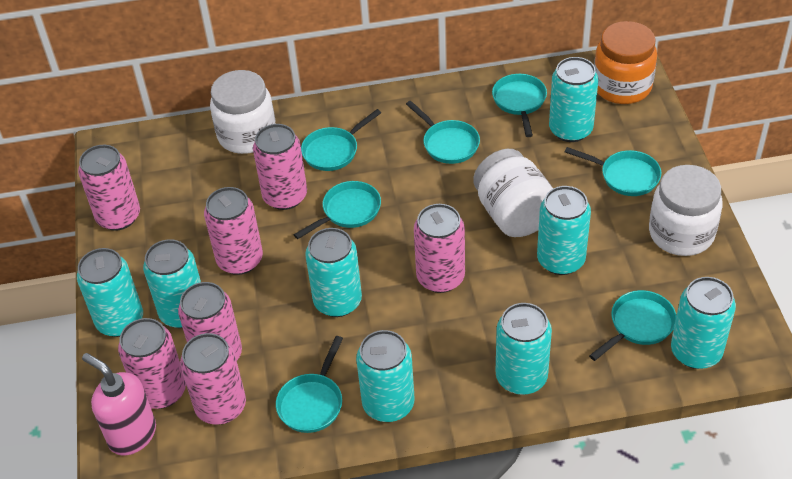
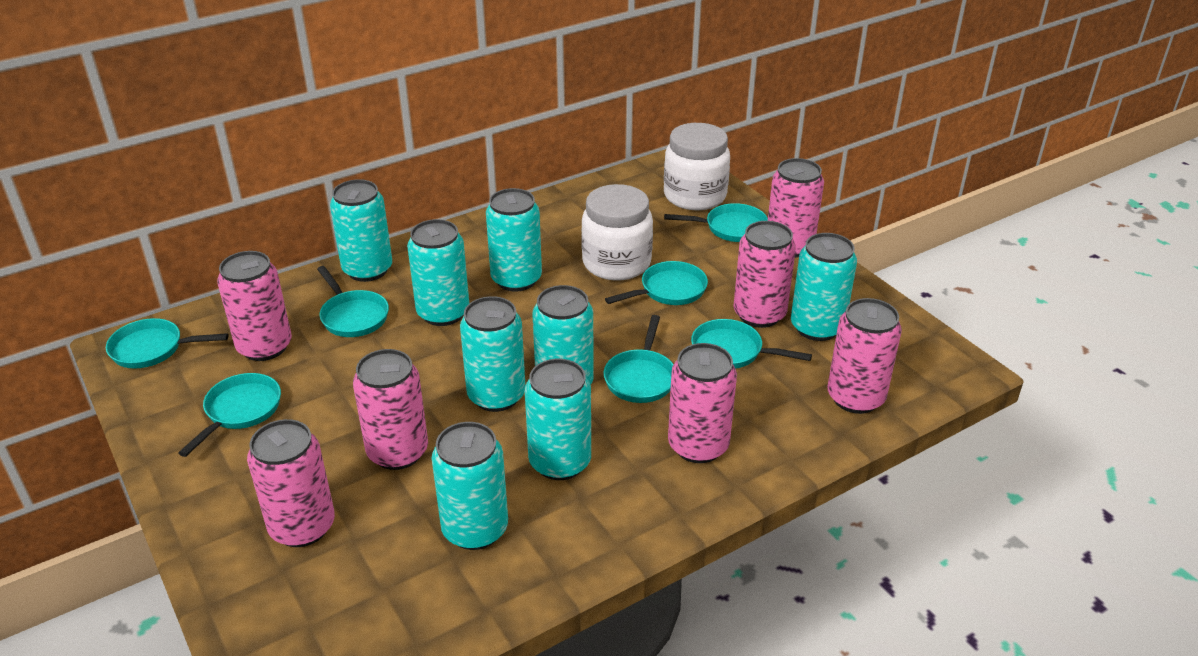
orange jar: [594,21,657,104] = 1 -> none = 0
pink soap dispenser: [82,353,156,456] = 1 -> none = 0
white jar: [210,70,276,154] [473,149,553,237] [649,165,723,256] = 3 -> [581,184,653,281] [664,123,730,210] = 2

